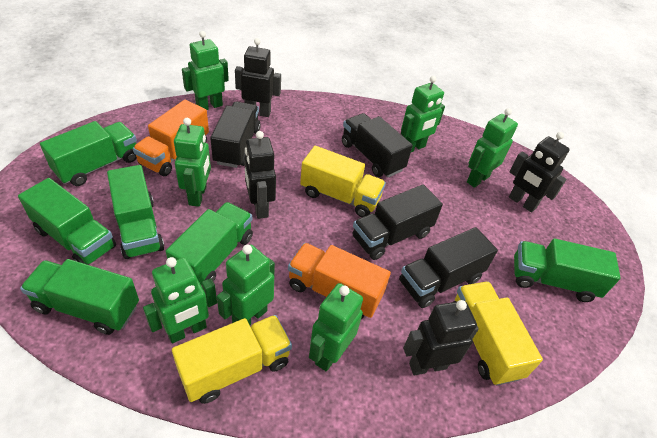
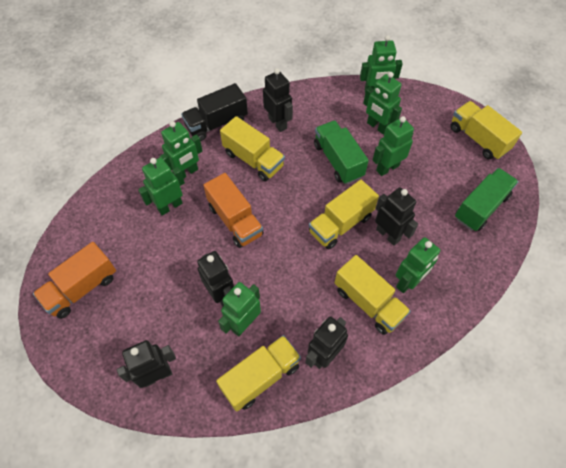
black robot: [235,38,281,117] [244,131,276,219] [403,300,479,375] [509,132,570,213] = 4 -> [117,340,176,388] [197,251,234,307] [263,68,293,132] [305,316,348,369] [375,187,418,246] = 5
black truck: [210,102,261,168] [342,113,413,178] [353,184,443,260] [399,227,498,308] = 4 -> [181,83,248,141] = 1
green truck: [18,178,116,265] [20,259,139,335] [40,121,137,186] [107,165,164,259] [166,202,253,285] [514,238,621,302] = 6 -> [314,120,369,184] [455,168,519,231] = 2
yellow truck: [172,315,292,404] [300,146,386,217] [453,281,543,386] = 3 -> [216,335,301,412] [220,116,285,182] [309,180,379,250] [335,255,411,335] [450,101,522,160] = 5

